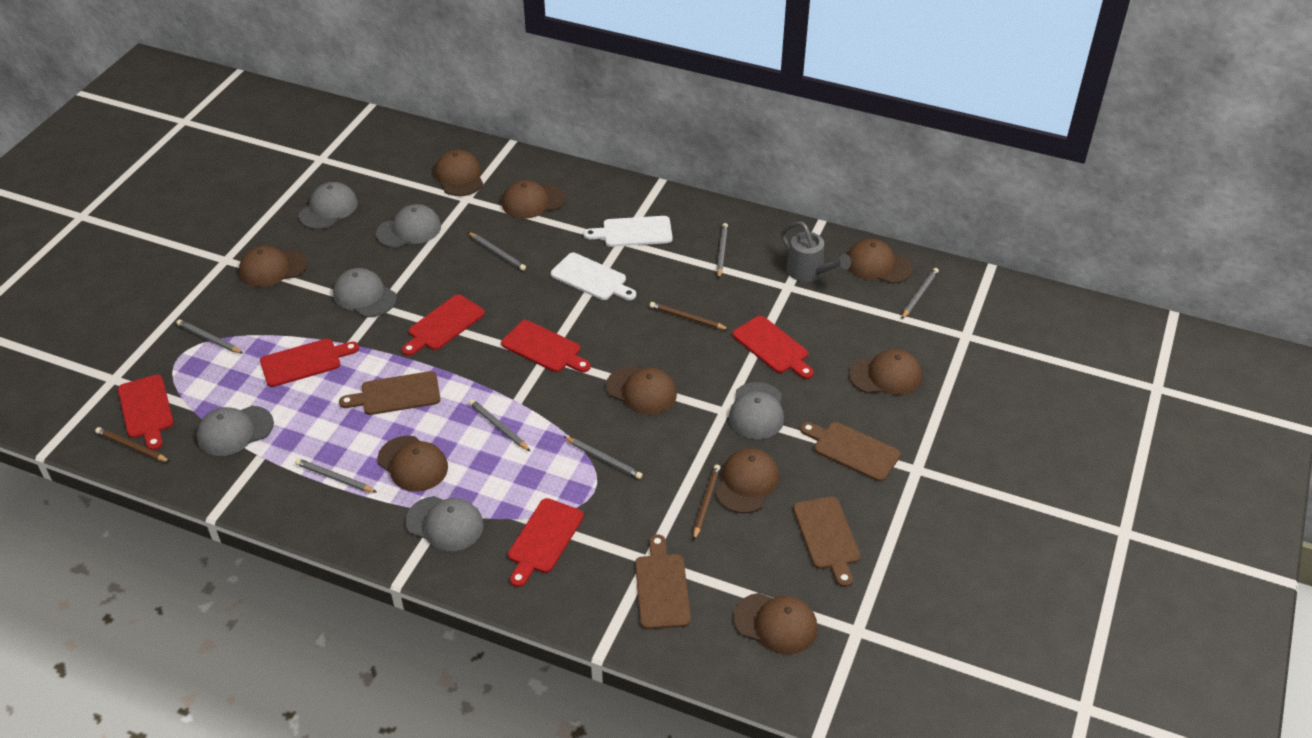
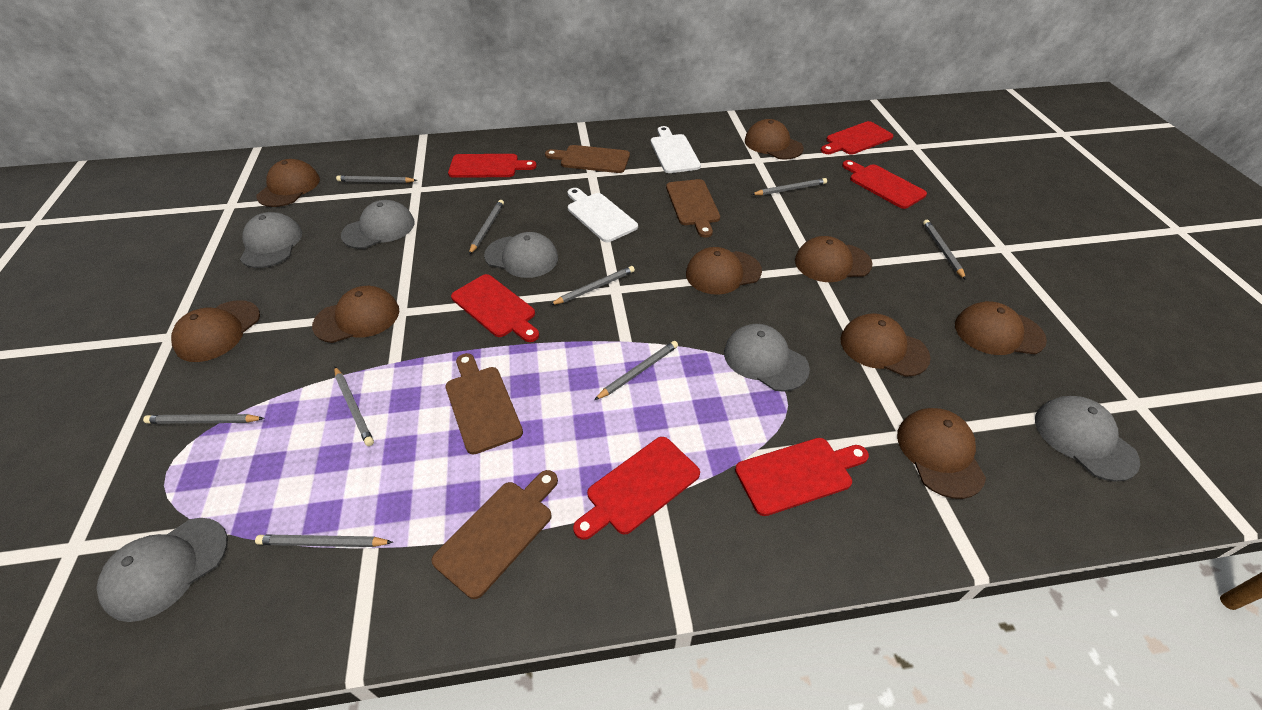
brown pencil: [95,427,170,462] [650,302,730,330] [693,465,721,540] = 3 -> none = 0
grey pencil: [176,319,243,354] [295,458,377,493] [468,232,526,271] [469,399,531,452] [563,436,643,479] [717,223,728,279] [902,268,939,319] = 7 -> [143,414,265,424] [255,534,393,547] [334,367,374,446] [336,175,417,183] [469,200,504,255] [550,266,635,305] [594,341,678,400] [751,178,827,195] [923,220,966,280] = 9
grey watering can: [781,221,851,282] = 1 -> none = 0

